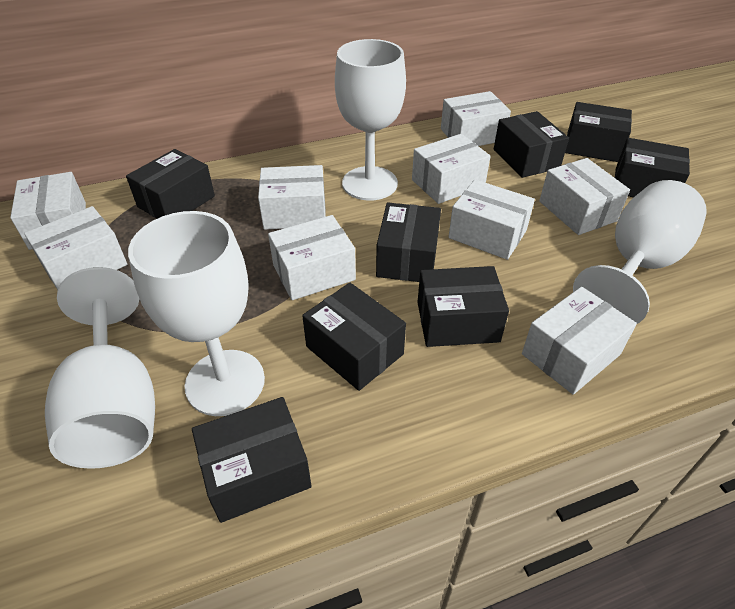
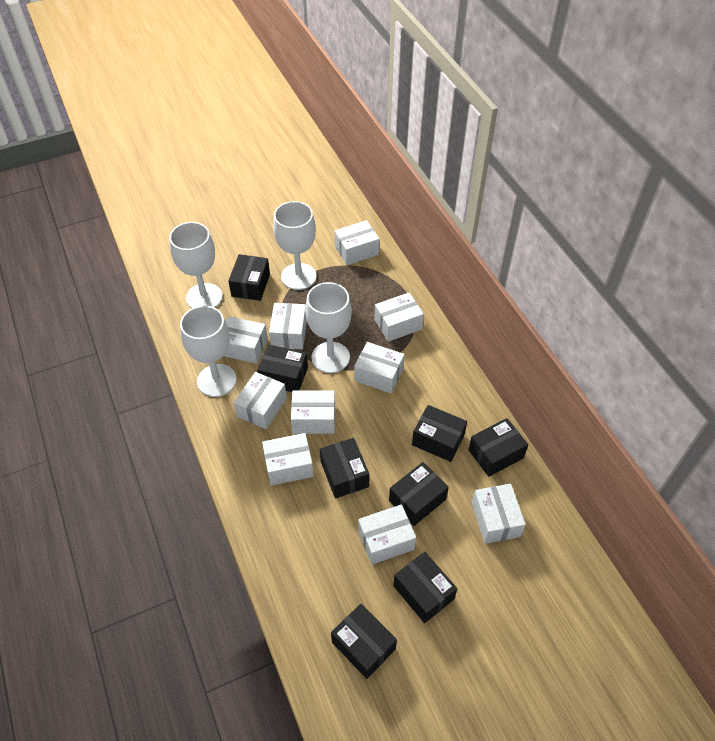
white box: [10,172,86,250] [24,206,127,290] [258,165,326,230] [268,215,356,300] [412,134,491,204] [441,91,511,146] [449,179,535,260] [522,287,637,395] [539,158,630,235] = 9 -> [224,316,268,364] [234,372,287,429] [262,433,314,486] [269,303,307,349] [291,390,335,434] [334,220,379,265] [354,342,405,393] [358,504,416,565] [374,292,424,342] [472,483,526,544] = 10

